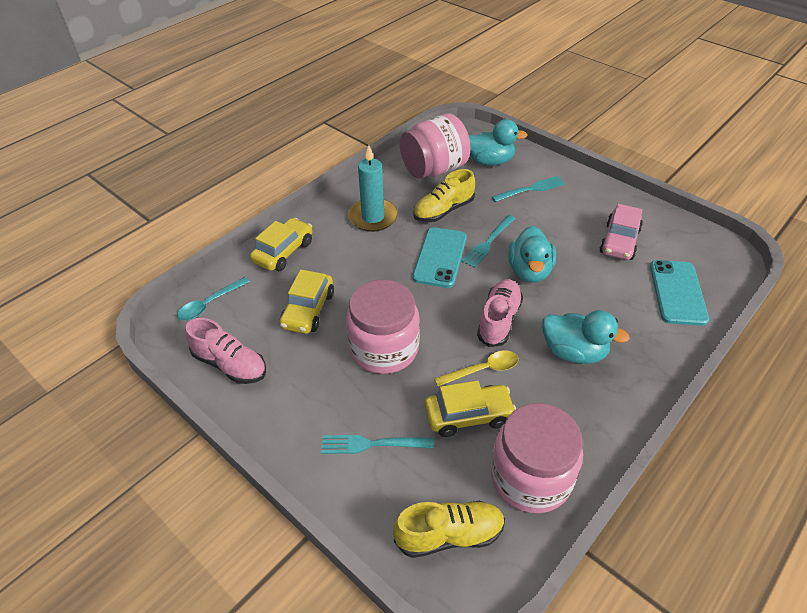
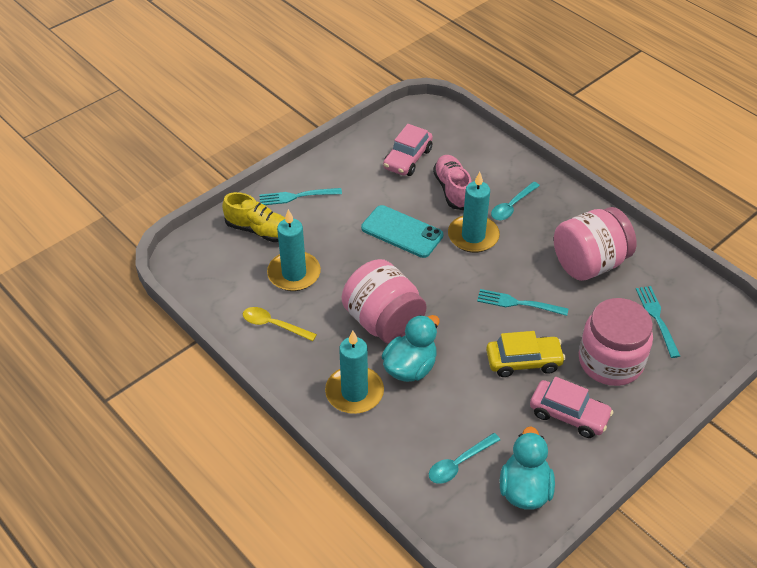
pink car: [600,204,643,260] = 1 -> [383,124,433,176] [530,377,613,438] = 2
pink shoe: [185,318,266,384] [477,279,523,347] = 2 -> [433,155,472,210] = 1
turquoise candle: [348,145,398,232] = 1 -> [267,209,321,291] [325,331,384,414] [448,172,500,253] = 3
turquoise duck: [469,119,527,166] [508,226,556,283] [542,310,630,364] = 3 -> [382,315,440,382] [500,426,555,510] = 2
turquoise phone: [413,227,467,288] [650,260,709,326] = 2 -> [361,205,443,258] = 1
turquoise spoon: [177,277,250,321] = 1 -> [429,433,500,484] [491,182,540,220] = 2
yellow car: [250,218,312,271] [279,270,334,334] [425,381,516,437] = 3 -> [486,331,566,377] = 1
yellow shoe: [393,501,505,558] [413,169,475,222] = 2 -> [222,192,285,242] = 1

